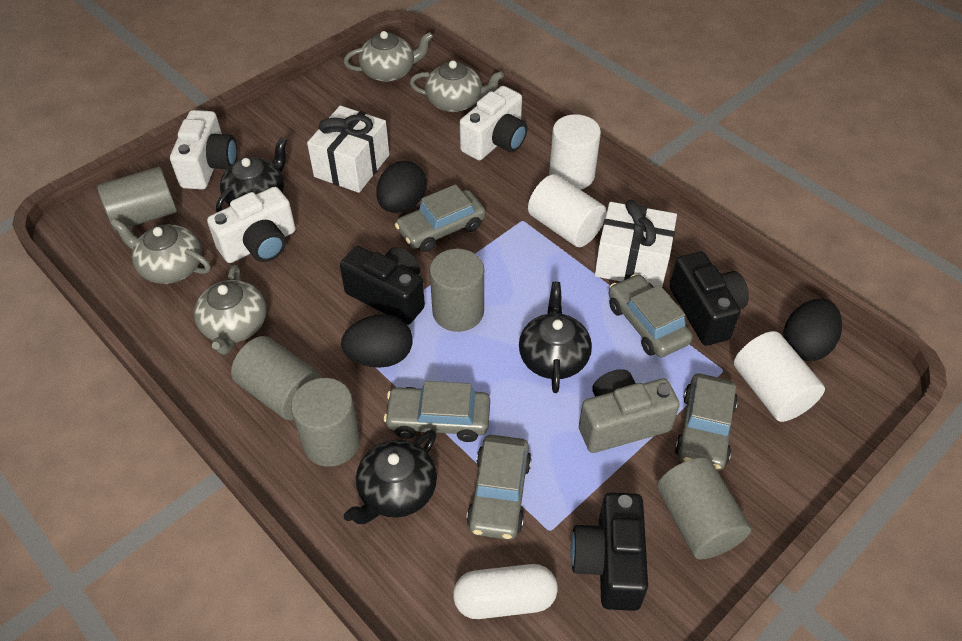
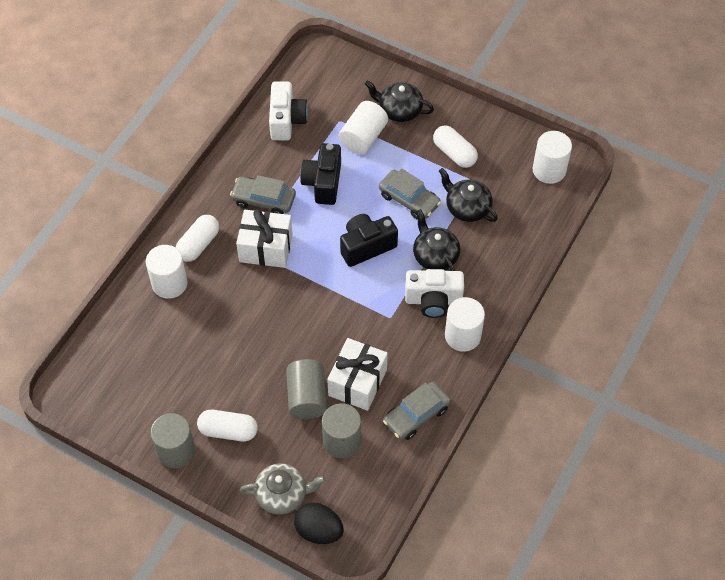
black camera: [340,246,425,325] [570,492,648,611] [670,251,749,346] = 3 -> [300,143,341,205] [340,214,398,267] = 2
black egg: [341,314,412,368] [376,161,427,213] [783,299,842,361] = 3 -> [294,503,344,544] = 1
grey camera: [579,369,680,453] = 1 -> none = 0
grey car: [384,381,490,442] [395,184,486,252] [466,435,532,540] [608,274,693,357] [675,374,738,471] = 5 -> [230,175,296,214] [379,169,441,220] [383,381,451,440] = 3
grey cylinder: [97,167,177,231] [231,336,322,420] [291,378,360,467] [430,249,484,332] [657,457,751,559] = 5 -> [151,413,195,468] [286,359,327,419] [322,403,361,458] = 3
grey teapot: [110,219,211,284] [194,265,266,355] [344,31,433,82] [410,60,504,112] = 4 -> [239,463,326,515] = 1
white camera: [170,110,237,190] [207,187,296,263] [460,86,528,160] = 3 -> [269,81,308,140] [405,269,464,318] = 2
white capsule: [453,564,558,619] = 1 -> [176,215,219,262] [197,410,258,441] [433,125,478,168] = 3
white cylinder: [528,174,607,247] [549,114,601,190] [734,331,825,422] = 3 -> [146,245,187,299] [339,101,388,154] [445,297,485,352] [532,131,572,184] = 4

